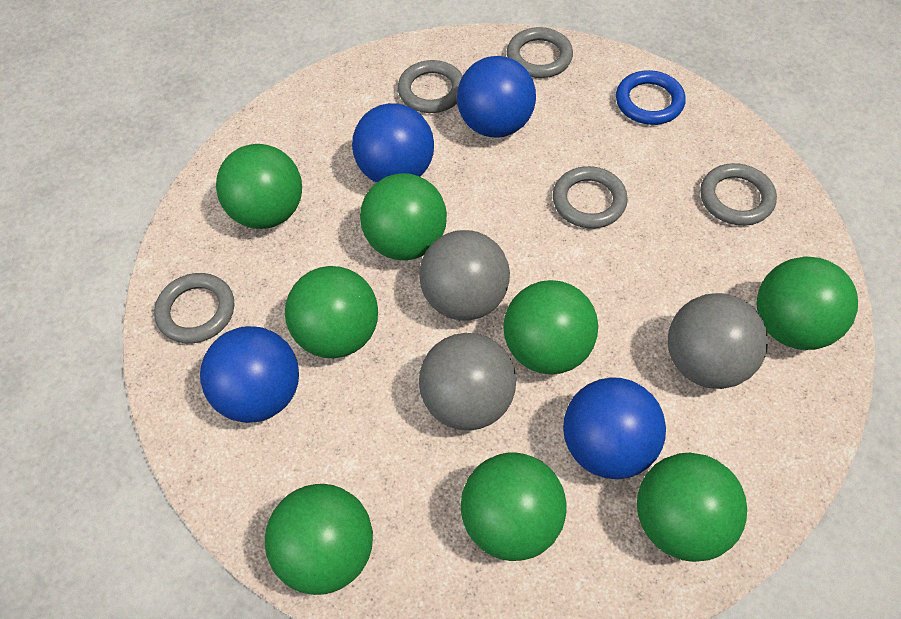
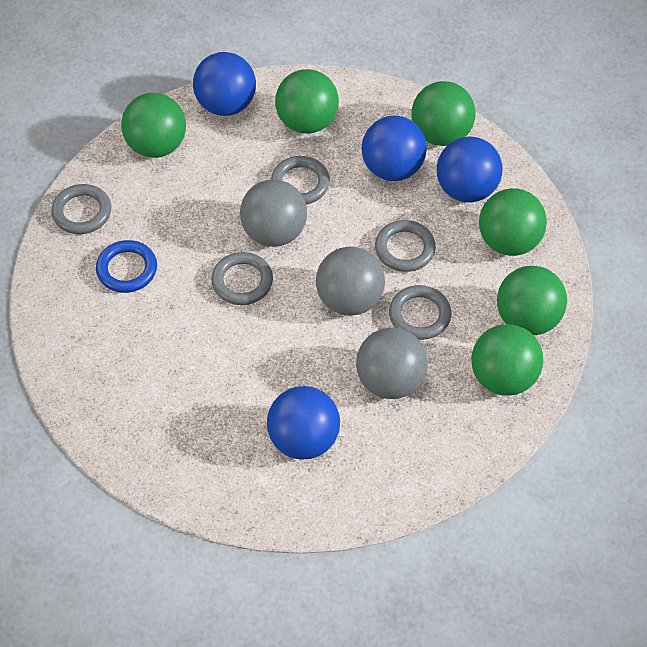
green ball: [216,144,302,229] [265,484,373,595] [285,266,378,358] [360,173,447,260] [461,453,567,561] [503,280,598,375] [637,453,747,562] [756,256,858,350] = 8 -> [121,93,186,158] [275,69,339,134] [411,81,476,146] [471,324,543,396] [479,188,547,256] [497,266,567,335] = 6

